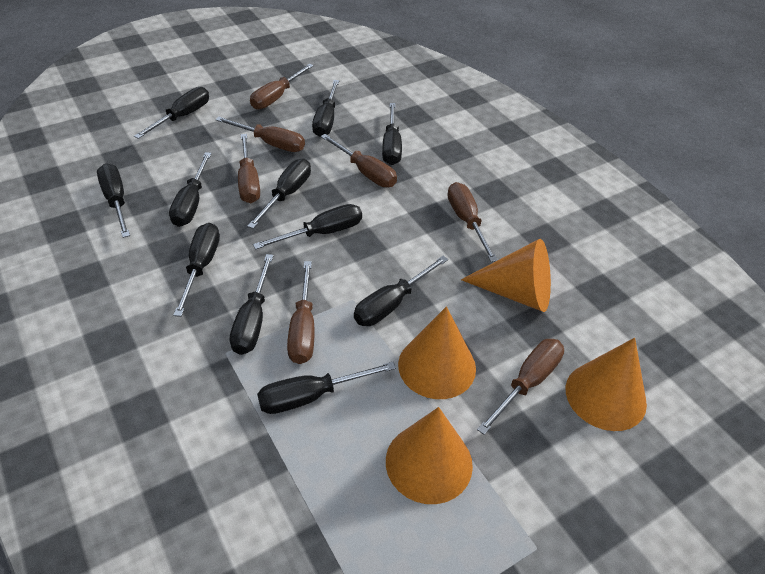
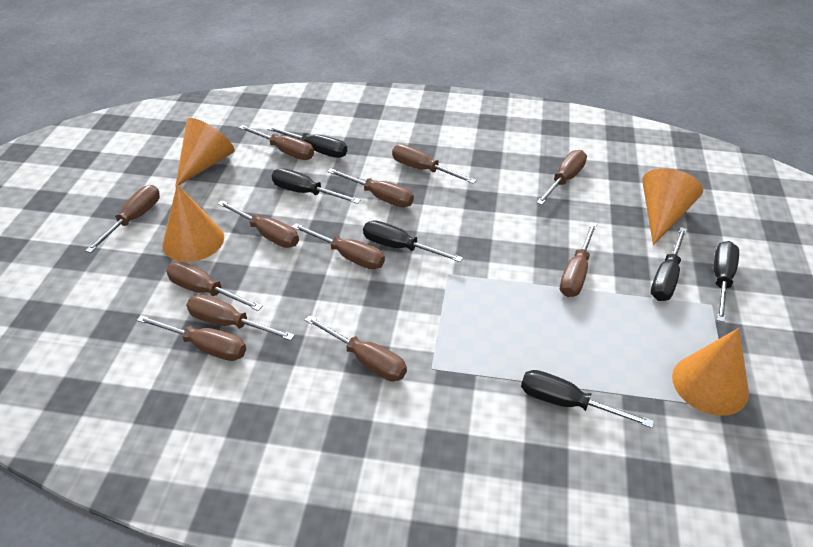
black screwdriver: [97,163,130,238] [134,87,209,139] [169,152,212,227] [173,223,220,317] [230,254,274,355] [247,159,311,229] [253,204,362,250] [257,362,396,414] [312,80,339,137] [354,256,448,326] [382,103,402,165] = 11 -> [267,126,347,158] [272,168,361,204] [363,220,463,262] [521,370,654,428] [651,227,687,301] [714,241,739,322] = 6
brown screwdriver: [215,117,305,152] [238,134,260,203] [250,64,314,109] [287,261,315,364] [320,134,397,187] [448,182,498,262] [477,339,564,435] = 7 -> [85,185,160,253] [137,315,246,361] [166,262,263,311] [186,295,295,341] [217,200,299,248] [239,125,314,160] [292,223,385,269] [305,315,407,381] [327,168,414,207] [392,144,476,184] [536,150,587,205] [560,222,597,297] = 12

